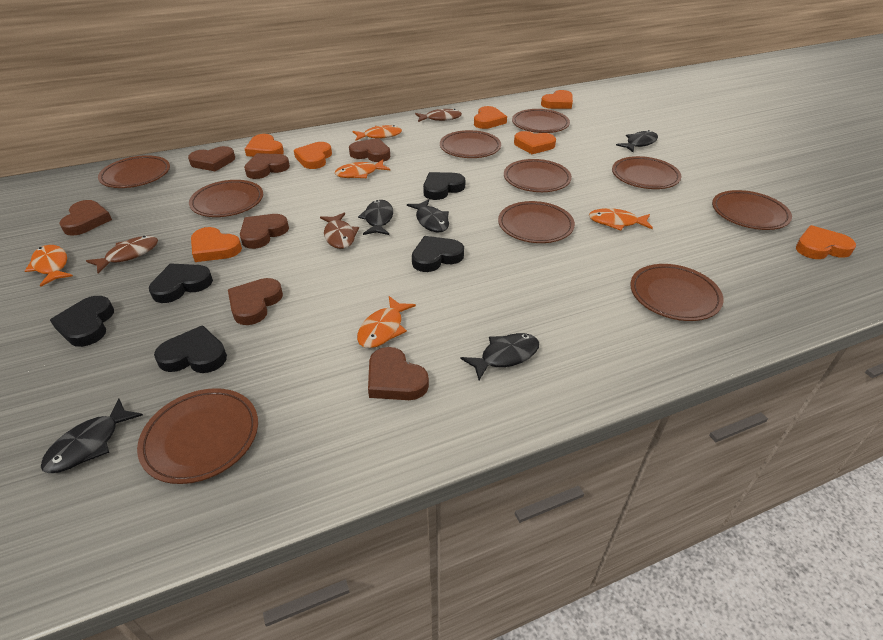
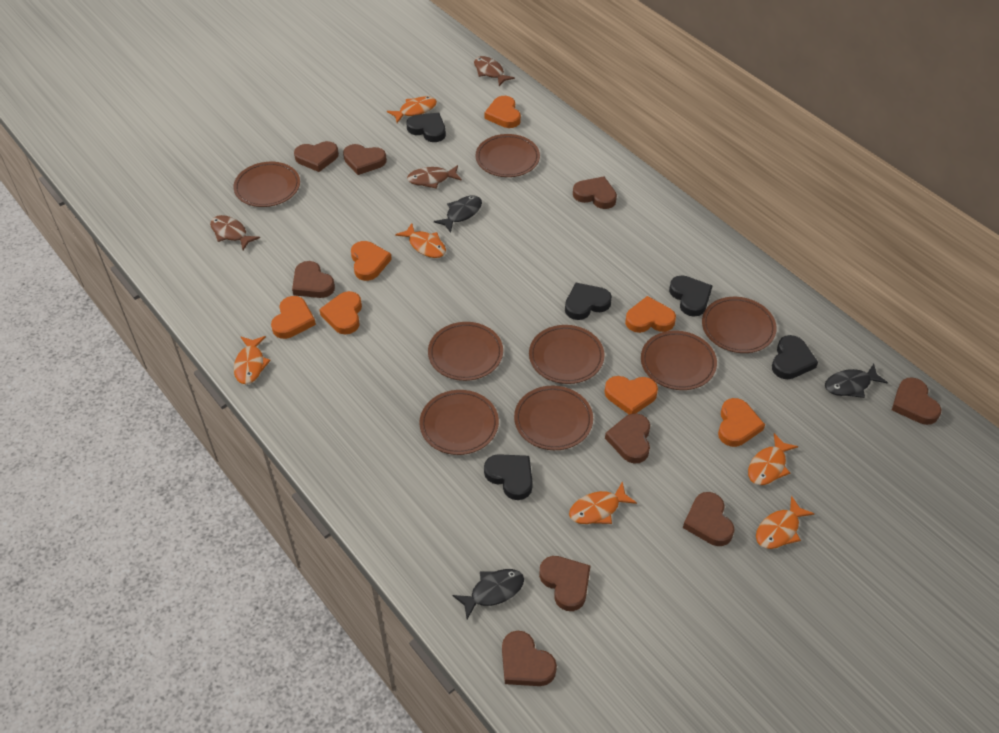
black fish: [41,398,143,473] [358,200,393,235] [407,199,449,232] [461,333,539,380] [616,130,658,152] = 5 -> [434,196,482,233] [453,569,524,619] [825,364,888,398] = 3
brown heart: [59,200,112,236] [188,146,235,171] [228,278,283,325] [240,214,289,249] [244,153,290,179] [349,138,390,162] [368,347,429,400] = 7 -> [292,261,335,298] [294,141,339,172] [343,144,387,175] [502,631,557,686] [539,556,590,611] [573,177,617,209] [605,413,650,464] [683,492,735,546] [892,377,941,425] = 9
brown plate: [98,155,170,188] [137,388,258,484] [189,180,263,217] [440,130,501,158] [498,201,575,243] [504,159,572,192] [512,109,570,133] [612,156,681,189] [630,264,724,321] [712,190,792,230] = 10 -> [233,162,300,207] [419,390,499,455] [428,322,503,381] [476,134,540,177] [514,386,593,450] [529,325,604,384] [641,331,717,390] [702,297,777,353] = 8
orange fish: [25,245,73,287] [335,160,390,178] [353,125,402,141] [357,296,416,348] [589,208,653,231] = 5 -> [234,336,271,384] [387,96,437,123] [395,223,446,258] [569,481,637,524] [748,433,798,485] [756,496,815,549] = 6

